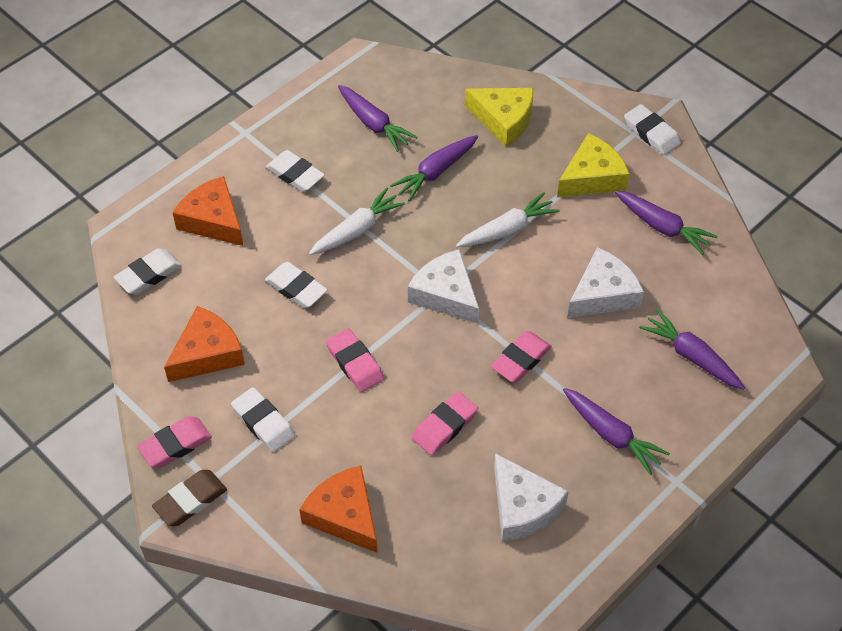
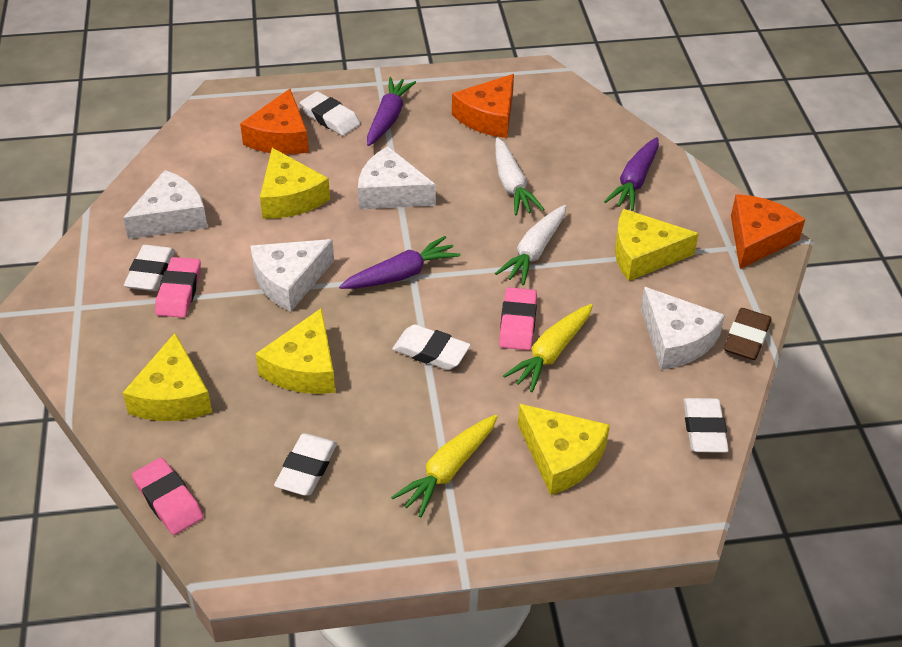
pink eraser: [137,416,212,468] [326,328,384,392] [412,391,478,455] [491,331,552,382] = 4 -> [132,457,204,535] [155,257,201,318] [499,287,537,350] = 3
purple carrot: [338,85,417,152] [390,135,478,201] [563,388,670,475] [615,190,718,255] [639,309,745,390] = 5 -> [339,236,460,289] [367,77,416,146] [604,137,659,211] = 3
white cheese: [408,249,479,324] [494,453,569,542] [567,247,644,318] = 3 -> [123,170,208,239] [250,239,334,312] [358,146,436,209] [641,287,725,370] = 4
yellow carrot: none = 0 -> [391,415,498,517] [503,304,593,392] = 2
yellow cheese: [465,88,533,147] [557,133,630,197] = 2 -> [123,333,212,421] [256,308,335,394] [260,148,330,219] [518,404,610,495] [615,209,699,281] = 5

